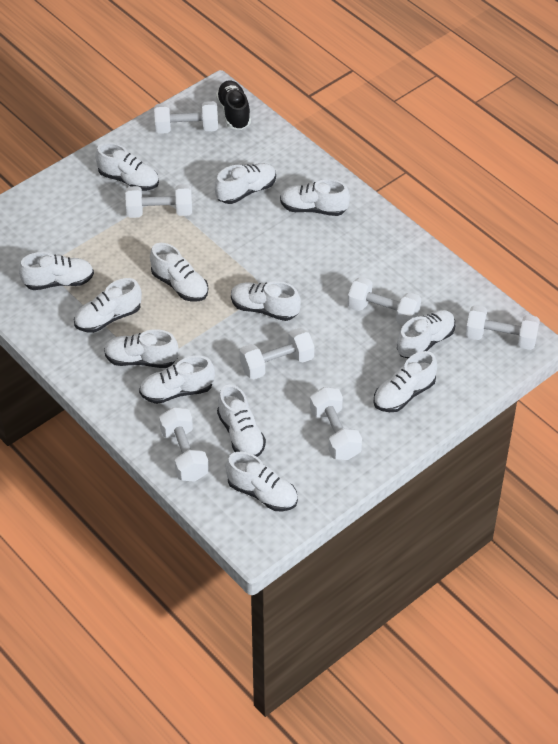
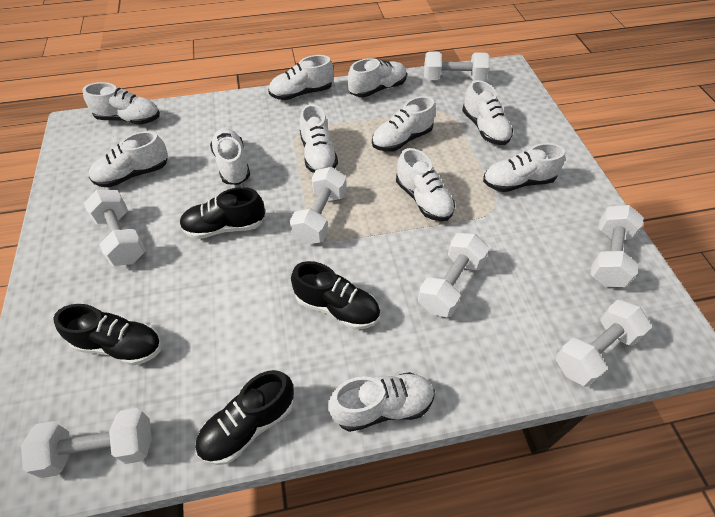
black shoe: [216,80,251,130] = 1 -> [53,304,162,366] [180,187,265,239] [195,370,294,465] [291,261,380,330] = 4
white shoe: [19,252,94,290] [74,278,142,333] [95,142,159,191] [104,329,179,368] [139,356,215,404] [150,243,208,301] [215,163,276,204] [217,384,266,457] [226,452,298,511] [231,281,301,321] [280,179,350,216] [373,351,437,412] [397,310,455,358] = 13 -> [83,82,160,125] [89,131,168,188] [210,128,250,185] [268,55,334,100] [300,104,338,173] [328,372,435,432] [347,58,407,97] [372,96,436,152] [396,148,455,221] [462,80,513,145] [483,143,565,192] = 11

